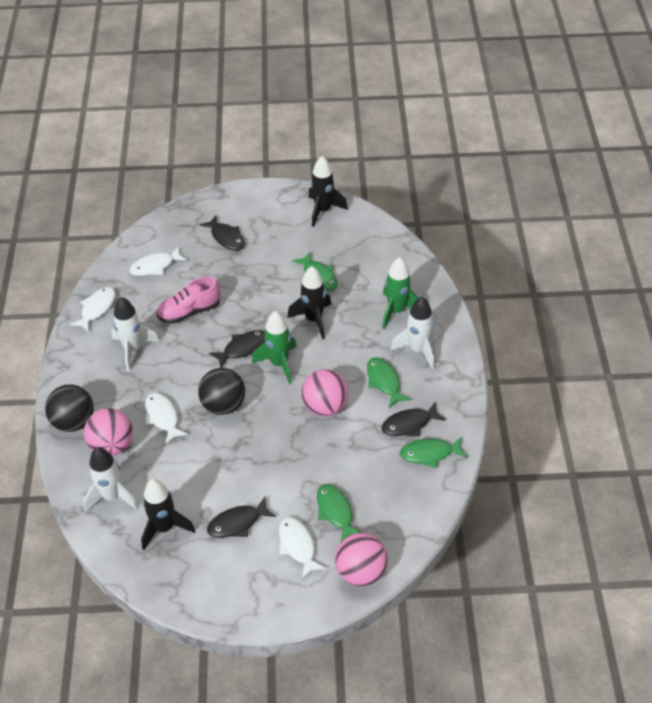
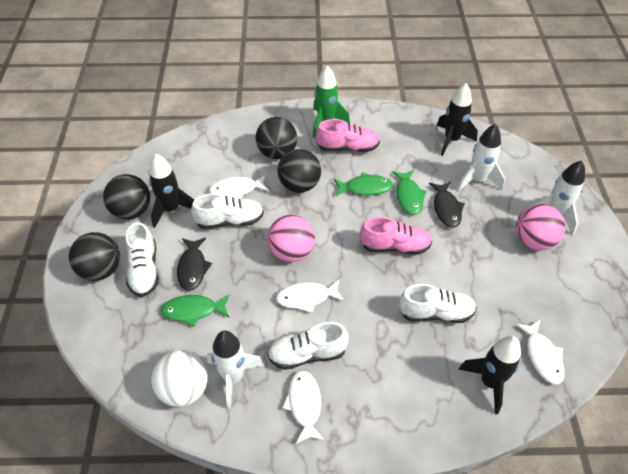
black ball: [45,385,94,432] [198,368,245,415] = 2 -> [69,232,120,281] [103,174,150,219] [256,117,297,159] [277,149,321,193] = 4
black fish: [199,215,245,251] [207,497,276,538] [209,330,265,368] [381,402,446,437] = 4 -> [177,238,212,291] [429,181,465,228] = 2
green fish: [292,252,337,291] [317,484,363,542] [367,357,411,408] [400,436,467,468] = 4 -> [161,295,229,327] [334,172,393,196] [392,170,427,215] = 3
green rocket: [252,311,297,384] [382,257,419,329] = 2 -> [312,66,350,138] = 1
pink ball: [84,408,133,456] [301,369,348,417] [335,533,388,586] = 3 -> [268,215,315,262] [516,204,566,250] = 2
pink shoe: [157,277,221,324] = 1 -> [316,119,380,152] [360,217,432,255] = 2
white ball: none = 0 -> [151,350,208,407] = 1
white shoe: none = 0 -> [126,222,159,297] [191,193,264,229] [267,322,349,370] [399,284,477,323] = 4

